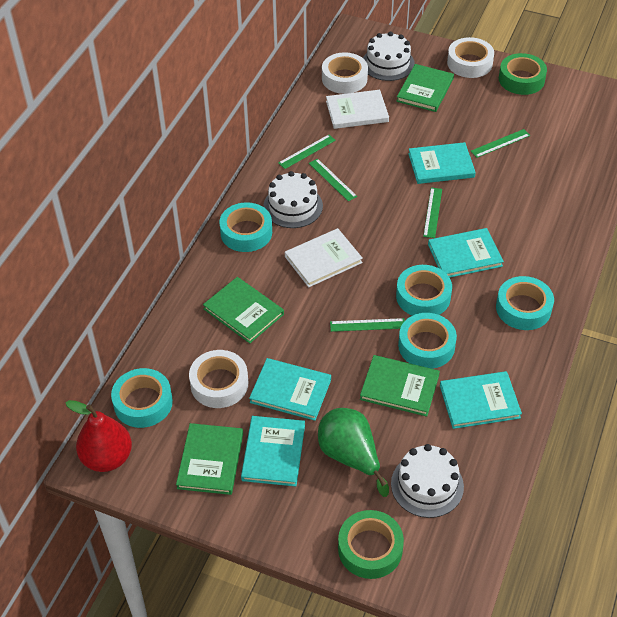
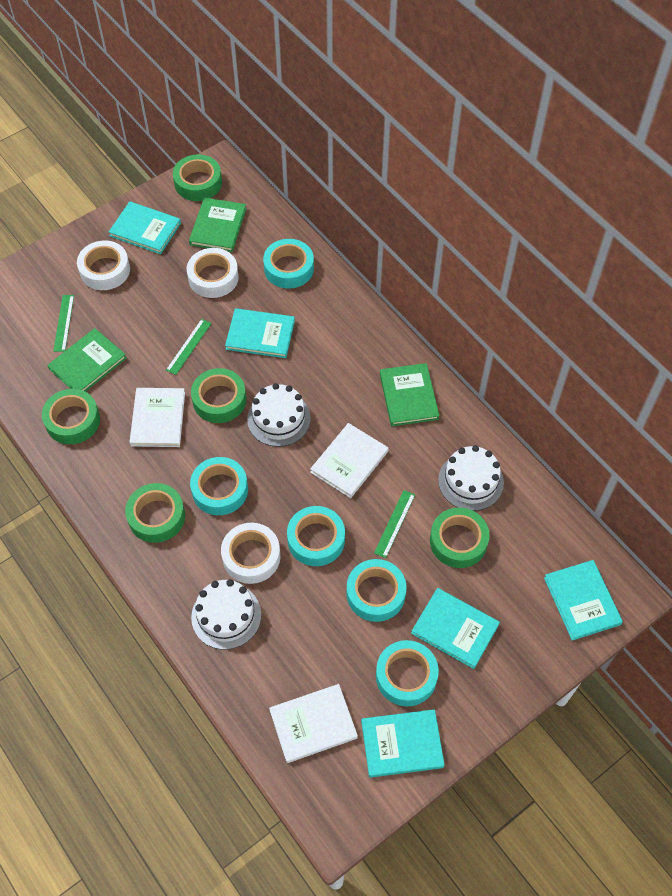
green book: [176,423,243,495] [203,277,284,343] [360,355,440,417] [396,64,454,112] = 4 -> [47,328,127,392] [189,197,246,252] [380,363,439,426] = 3
green pear: [318,408,389,497] = 1 -> none = 0
green ruler: [278,135,336,169] [309,159,357,202] [330,318,405,332] [423,188,442,238] [471,129,530,158] = 5 -> [53,295,74,352] [166,319,212,375] [374,490,415,558] = 3
green tape: [338,510,404,579] [499,53,547,95] = 2 -> [42,389,100,444] [125,483,185,543] [173,154,222,201] [191,368,246,423] [430,508,490,568] = 5
red pear: [65,400,132,472] = 1 -> none = 0
white book: [285,228,363,287] [326,90,389,129] = 2 -> [130,388,185,447] [269,684,358,763] [310,423,389,498] = 3

